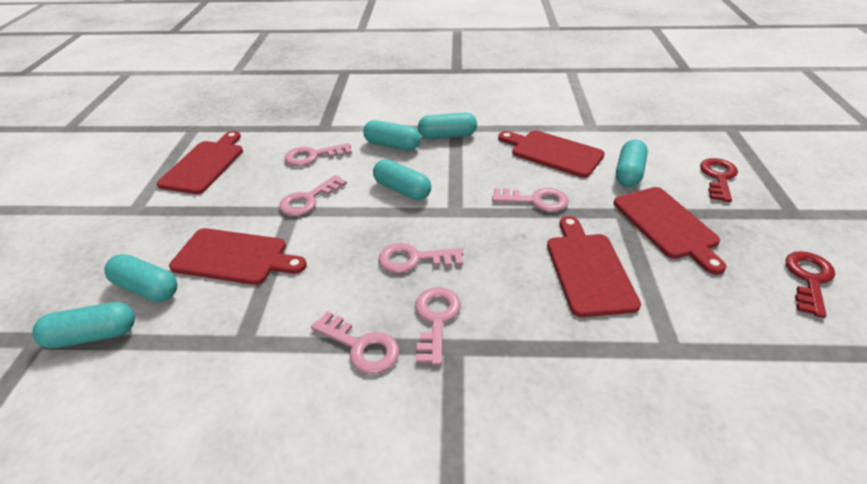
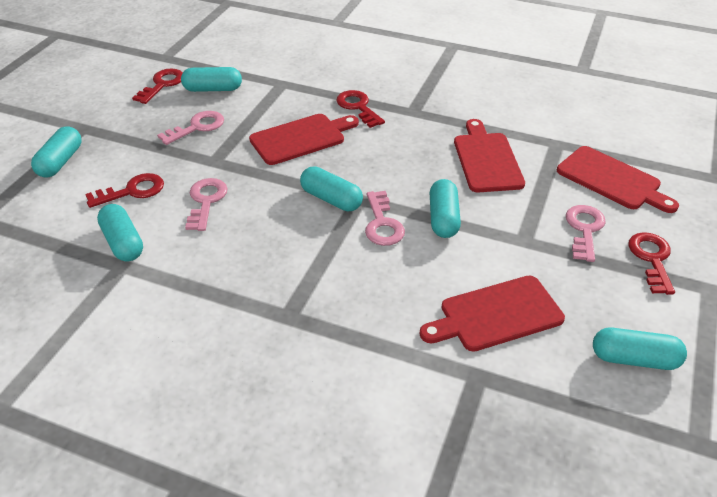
pink key: [279,175,347,216] [285,143,352,166] [311,311,399,374] [378,243,464,273] [415,287,461,365] [492,188,569,212] = 6 -> [157,111,224,145] [185,178,228,231] [365,191,405,246] [566,205,606,262] = 4
red cutting board: [157,131,243,194] [169,228,307,285] [498,130,605,178] [547,216,641,317] [614,187,727,275] = 5 -> [249,114,359,165] [419,276,565,352] [454,119,525,192] [557,146,679,213] = 4
red key: [700,158,738,202] [785,251,835,318] = 2 -> [85,173,164,208] [132,69,183,104] [336,90,385,128] [628,232,675,295] = 4

